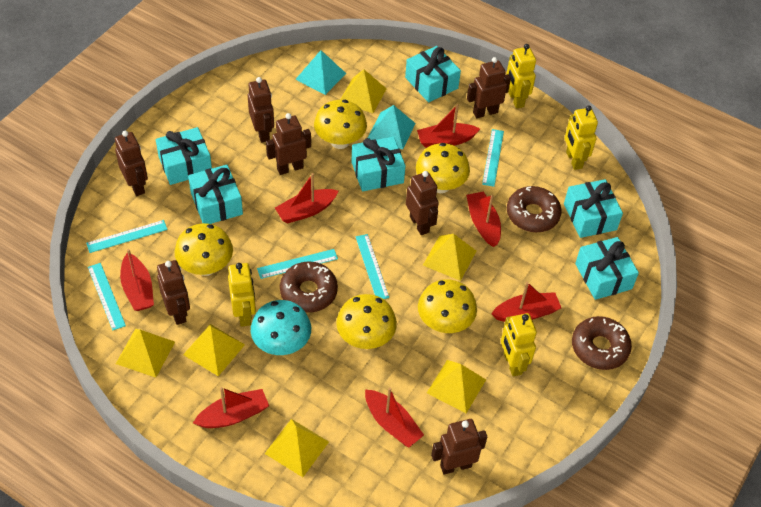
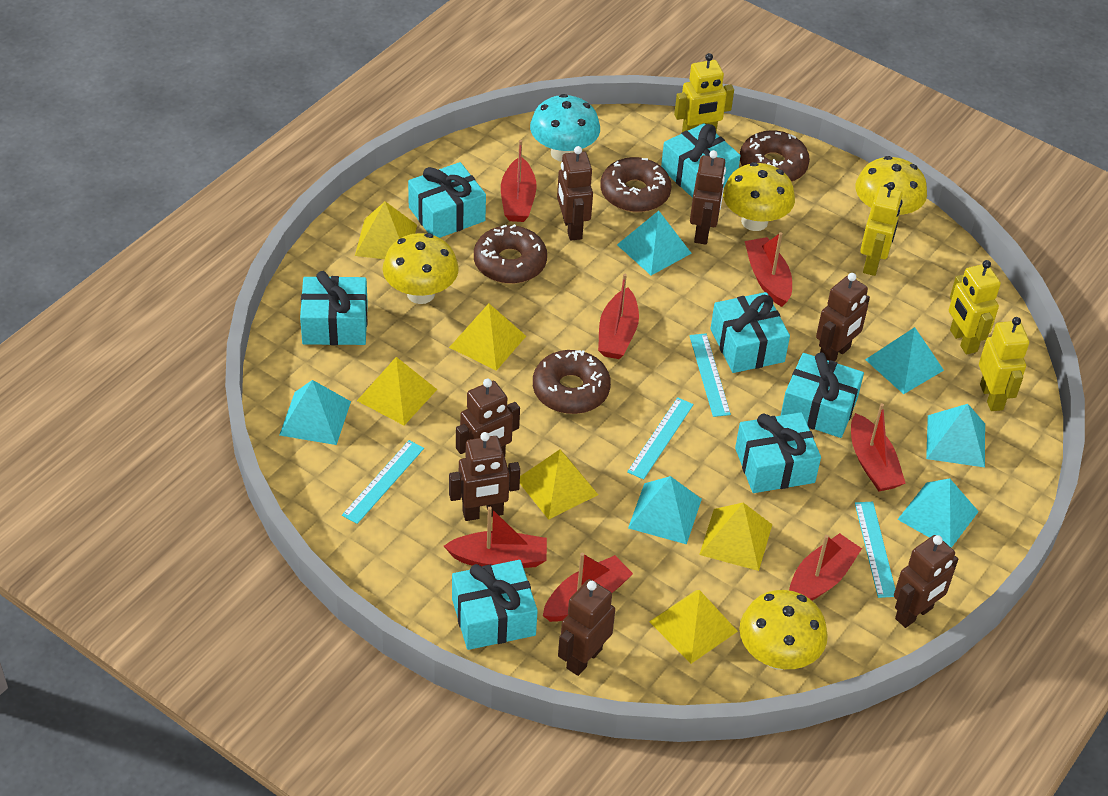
brown donut: [280,261,338,313] [507,186,561,233] [572,316,632,370] = 3 -> [474,224,547,284] [533,350,611,414] [600,157,672,212] [740,130,810,182] = 4
turquoise gift: [156,127,212,185] [188,165,243,224] [351,137,406,191] [405,46,461,103] [564,179,623,238] [575,237,639,300] = 6 -> [300,271,368,345] [408,162,486,238] [452,560,538,650] [661,123,741,198] [711,292,790,373] [735,412,821,493] [781,352,864,438] = 7
turquoise pyramid: [295,50,346,95] [368,105,416,150] = 2 -> [279,380,351,445] [617,211,692,275] [628,476,702,544] [865,327,944,394] [897,478,979,548] [926,404,985,467] = 6
turquoise ruler: [86,220,168,253] [88,263,126,330] [257,249,338,279] [355,234,389,299] [482,129,504,187] = 5 -> [342,440,424,524] [627,397,694,480] [689,333,731,417] [855,502,895,598] = 4
yellow mushroom: [175,223,233,276] [314,100,367,149] [336,294,397,349] [416,143,470,193] [418,279,477,333] = 5 -> [383,233,459,304] [723,162,795,231] [740,590,828,669] [855,156,927,215] = 4

